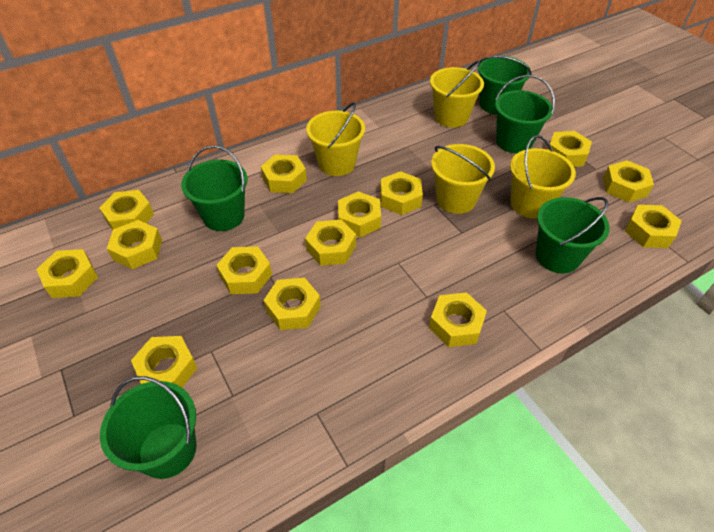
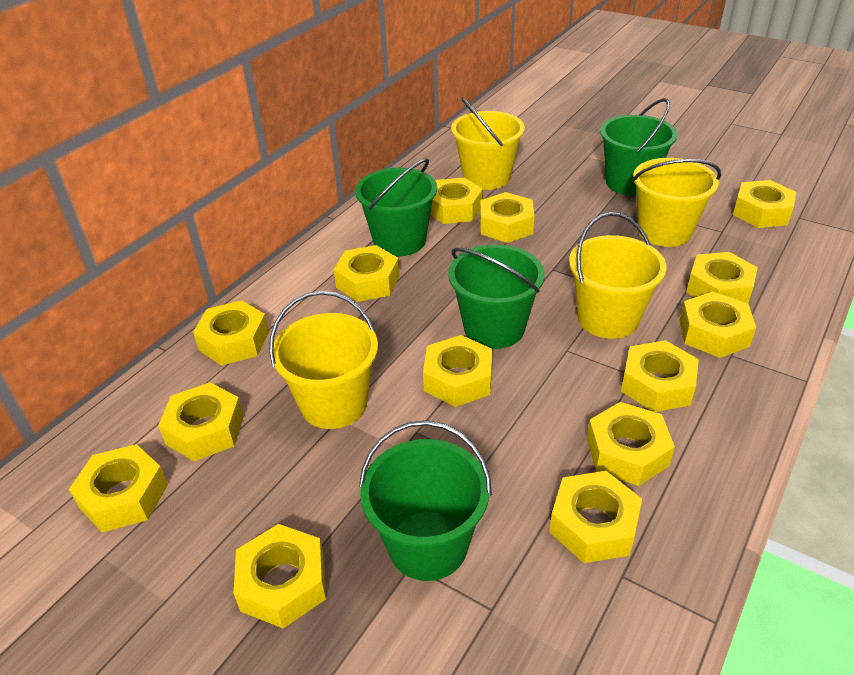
green bucket: [100,376,197,479] [181,145,248,231] [478,56,531,115] [495,75,555,153] [536,197,609,273] = 5 -> [355,158,437,256] [359,420,492,581] [448,244,545,349] [600,98,678,196] = 4

